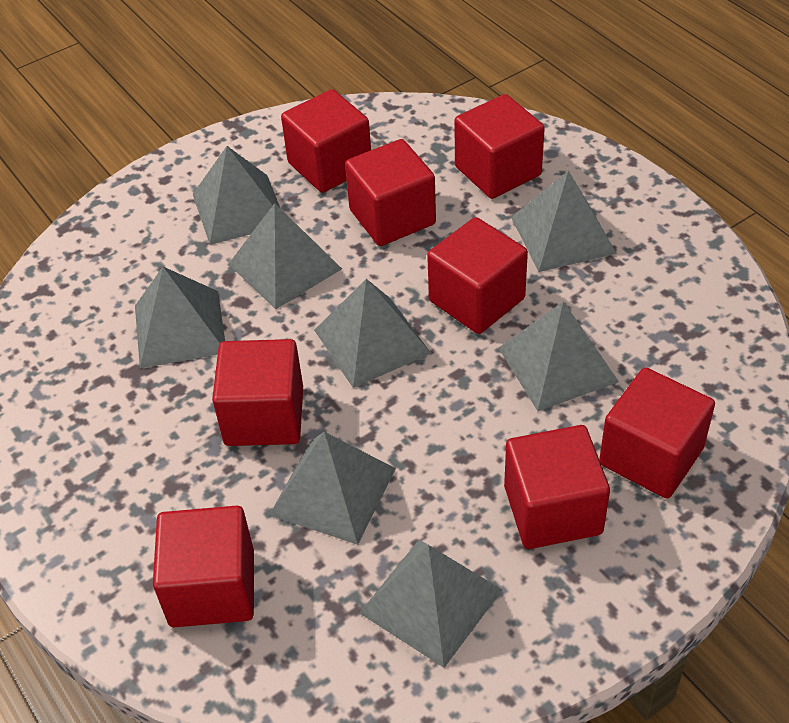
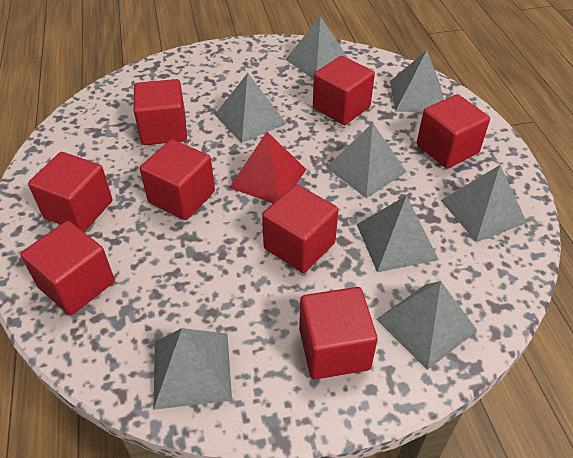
red pyramid: none = 0 -> [229,132,307,203] = 1

